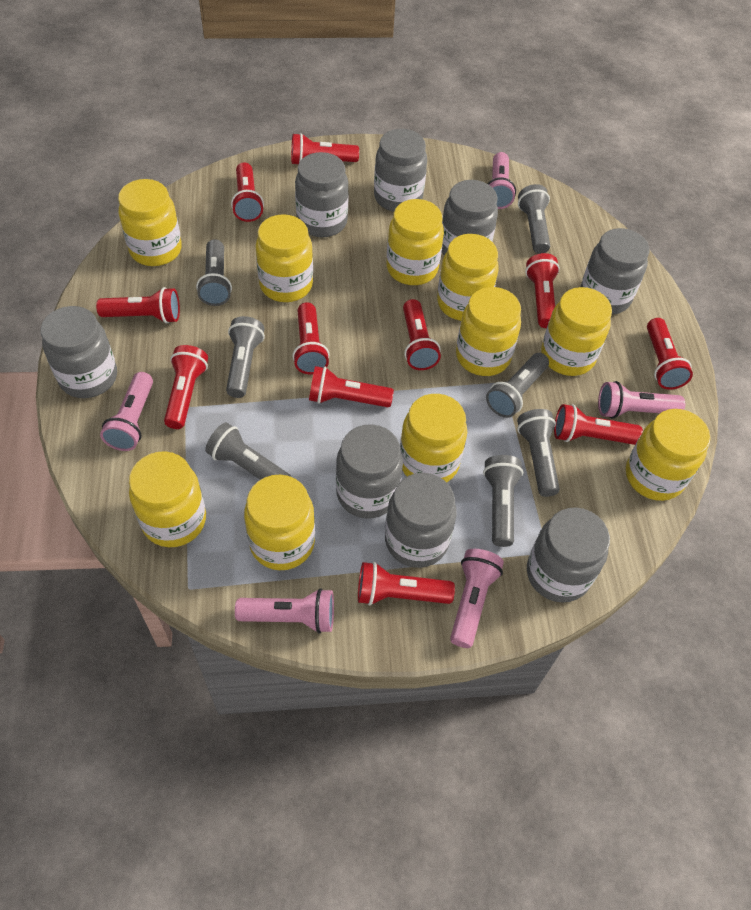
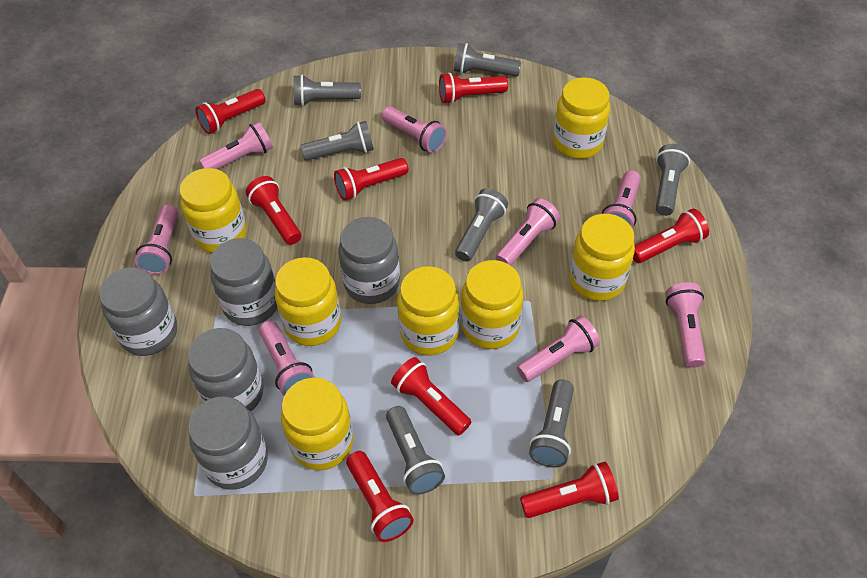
grey jar: [41,306,117,398] [295,152,349,237] [336,424,403,519] [374,129,427,212] [385,473,457,568] [442,180,498,255] [527,508,610,603] [580,228,649,314] = 8 -> [99,267,177,356] [188,328,263,412] [188,397,268,490] [210,238,277,326] [339,217,400,304] = 5
pink flashlight: [100,372,153,451] [235,588,334,634] [450,549,504,648] [488,152,516,209] [598,381,685,419] = 5 -> [135,204,178,275] [199,122,273,169] [259,321,315,396] [382,106,447,153] [496,198,560,266] [517,315,600,382] [602,170,641,228] [666,282,706,368] = 8
red flashlight: [96,287,180,324] [164,345,208,429] [231,162,264,222] [291,133,359,165] [293,302,330,374] [309,366,394,407] [358,562,455,606] [403,299,441,370] [525,253,560,328] [554,404,643,445] [647,318,693,390] = 11 -> [195,89,266,134] [246,176,301,245] [334,158,408,201] [346,451,414,542] [391,357,471,435] [439,72,508,104] [520,462,619,518] [633,209,709,263] = 8
yellow jar: [118,179,182,266] [129,451,206,547] [244,475,315,570] [255,214,313,302] [386,199,444,285] [400,394,467,482] [437,234,498,321] [456,287,521,376] [541,287,612,376] [626,409,711,501] = 10 -> [180,168,247,253] [275,257,341,346] [281,378,353,470] [397,266,459,355] [461,260,523,349] [553,77,610,159] [569,214,635,301] = 7

